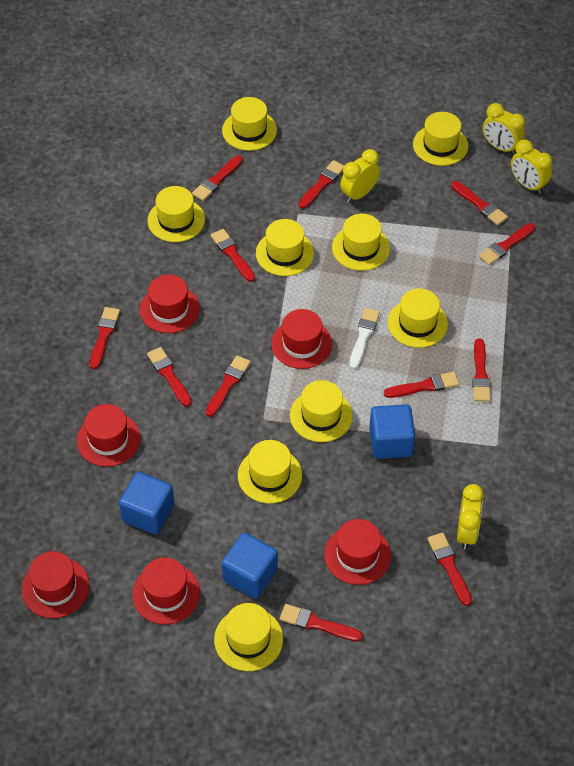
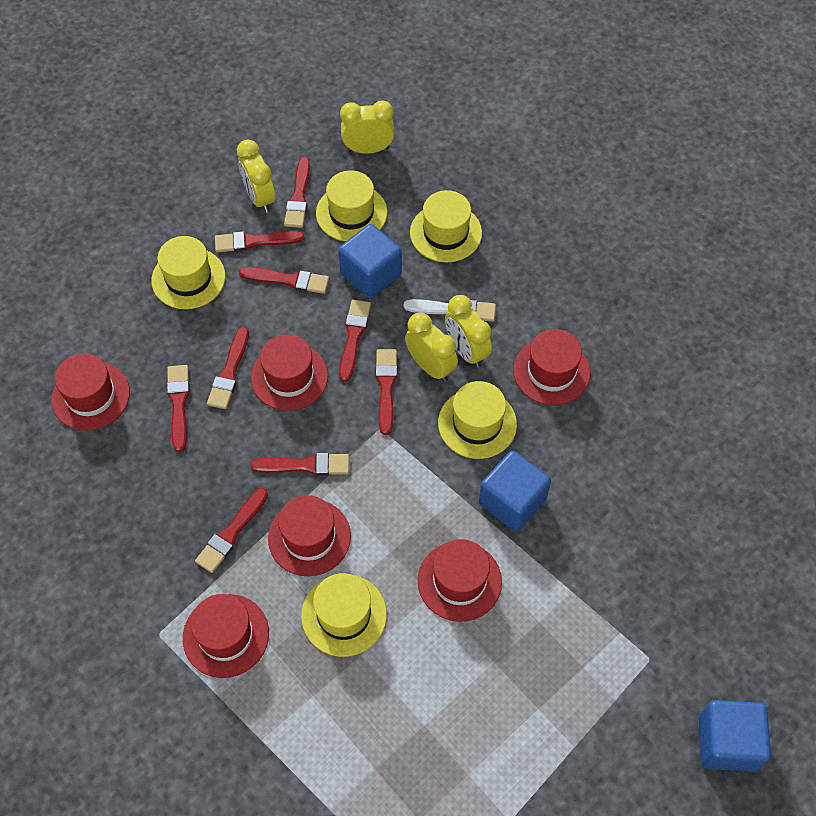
red brush: [90,307,120,369] [147,347,192,407] [192,155,243,201] [206,355,251,417] [211,229,255,282] [280,604,363,641] [299,160,344,209] [384,372,459,398] [427,532,472,606] [451,181,508,225] [472,338,491,402] [479,223,535,265] = 12 -> [167,365,190,452] [195,488,268,573] [207,327,249,409] [215,231,304,253] [239,267,329,294] [250,453,349,476] [284,157,310,228] [339,300,371,382] [376,349,397,435] = 9
yellow hat: [147,186,205,242] [214,603,283,671] [222,97,277,151] [238,440,302,503] [256,219,314,276] [290,380,353,442] [332,214,390,271] [388,289,448,348] [413,112,468,166] = 9 -> [151,236,226,309] [301,573,387,657] [316,170,387,242] [410,190,482,262] [438,381,517,459] = 5

